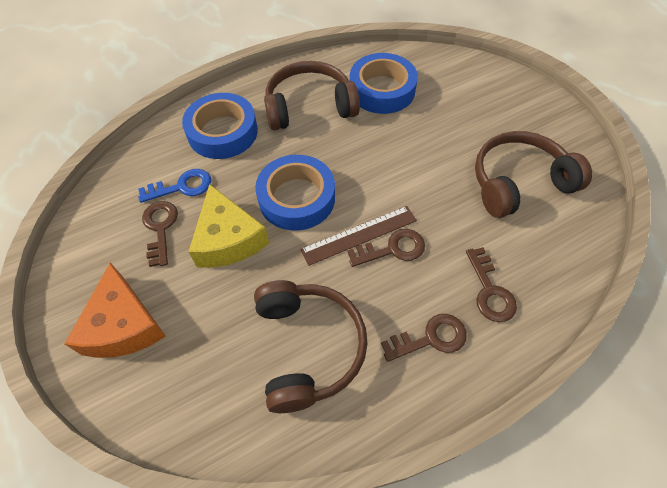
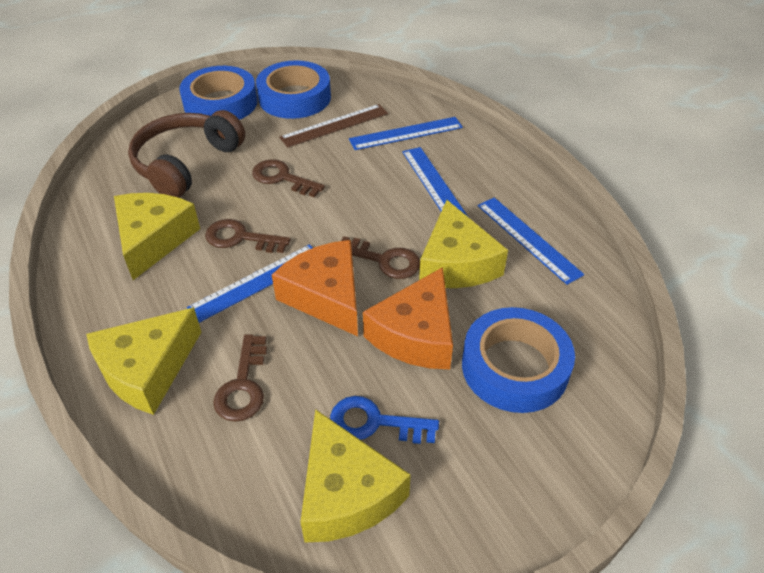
blue ruler: none = 0 -> [187,244,313,323] [349,117,463,150] [402,147,468,217] [478,198,584,285] = 4
brown headphones: [254,280,368,413] [264,61,360,130] [475,131,592,218] = 3 -> [128,110,245,198] = 1
orange cheese: [65,262,166,358] = 1 -> [272,240,358,336] [363,267,453,369] = 2
yellow cheese: [189,184,269,268] = 1 -> [86,308,201,415] [114,193,200,280] [300,409,411,543] [419,200,508,288] = 4

